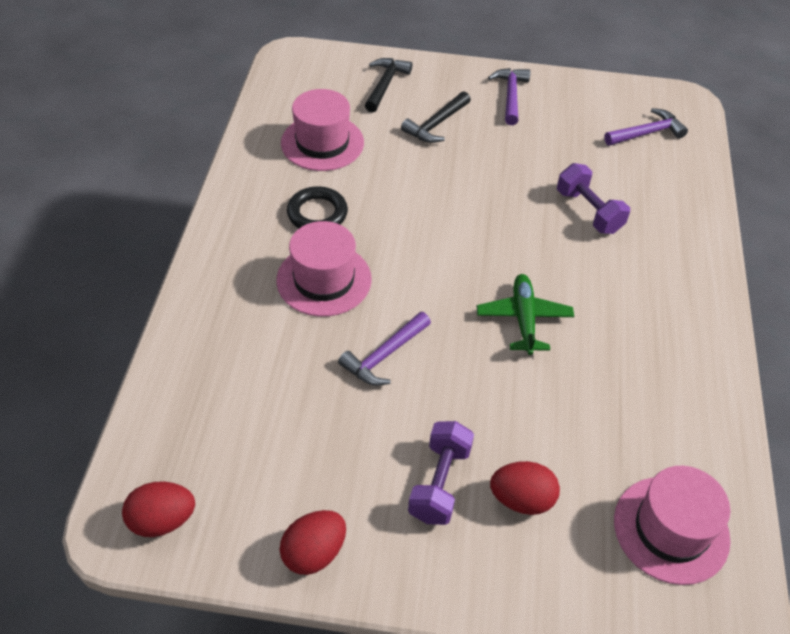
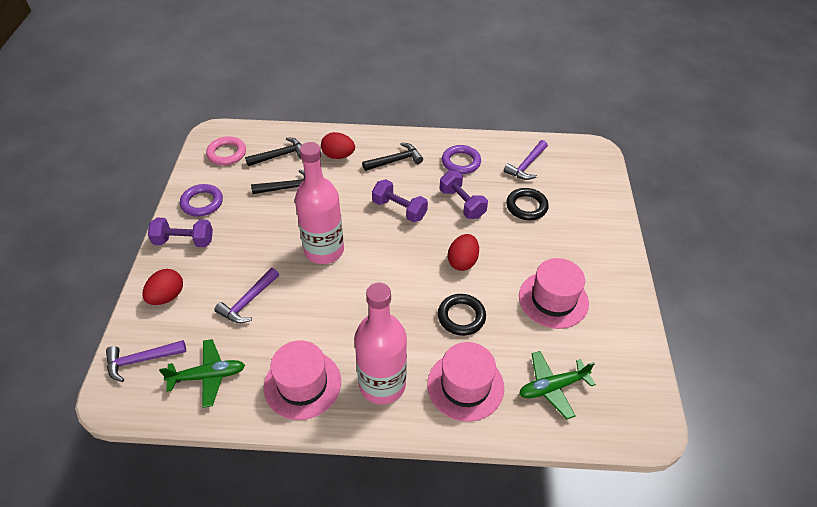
black hammer: [365,58,412,112] [401,91,471,143] = 2 -> [245,137,302,166] [251,170,305,194] [362,143,423,171] = 3
black ring: [287,186,348,229] = 1 -> [438,294,486,336] [506,188,549,220] = 2
green plane: [477,274,574,355] = 1 -> [159,339,245,408] [519,351,596,419] = 2
pink bottle: none = 0 -> [295,142,344,264] [354,282,407,405] = 2
pink ring: none = 0 -> [206,136,246,165] = 1
purple dumbbell: [408,421,474,525] [557,163,630,234] = 2 -> [148,218,213,247] [372,179,428,223] [439,171,488,219] = 3
purple ring: none = 0 -> [180,184,223,217] [442,145,481,174] = 2

